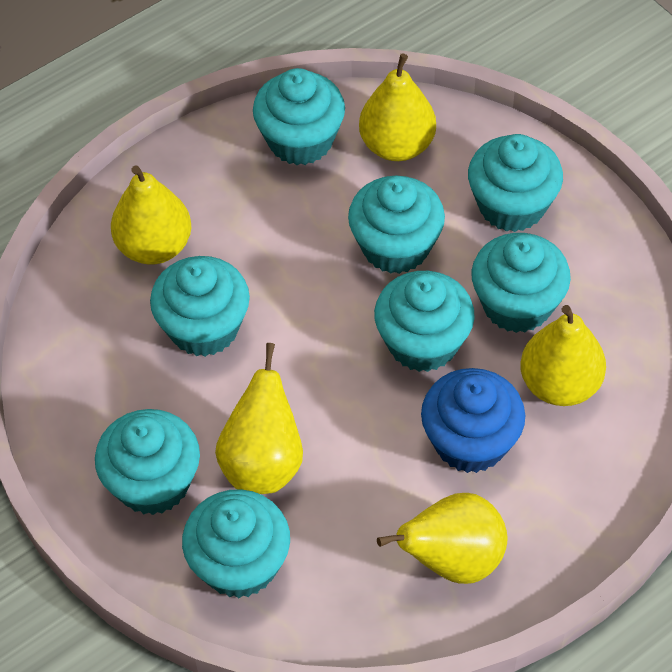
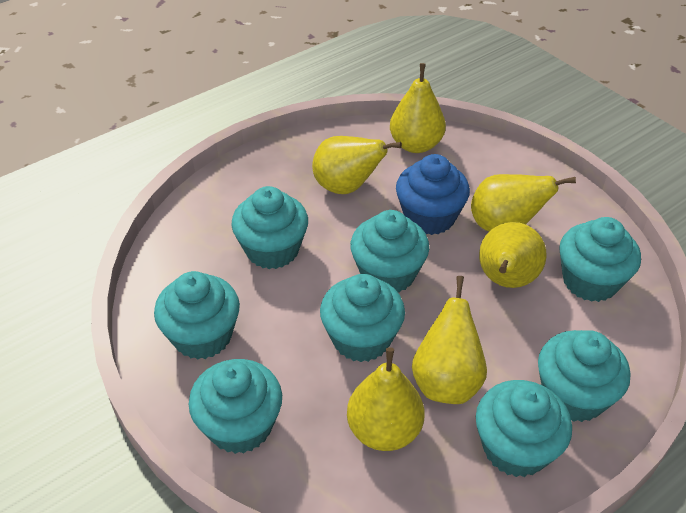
yellow pear: [111,166,191,265] [215,343,303,494] [359,53,436,161] [377,493,507,584] [520,305,606,406] = 5 -> [312,136,402,194] [347,347,425,451] [390,63,446,153] [412,276,487,404] [471,174,576,232] [479,222,547,288] = 6

